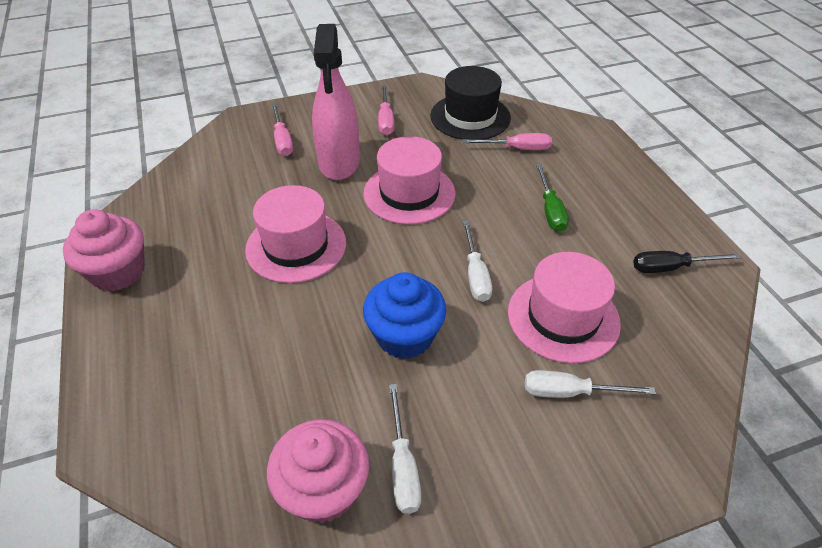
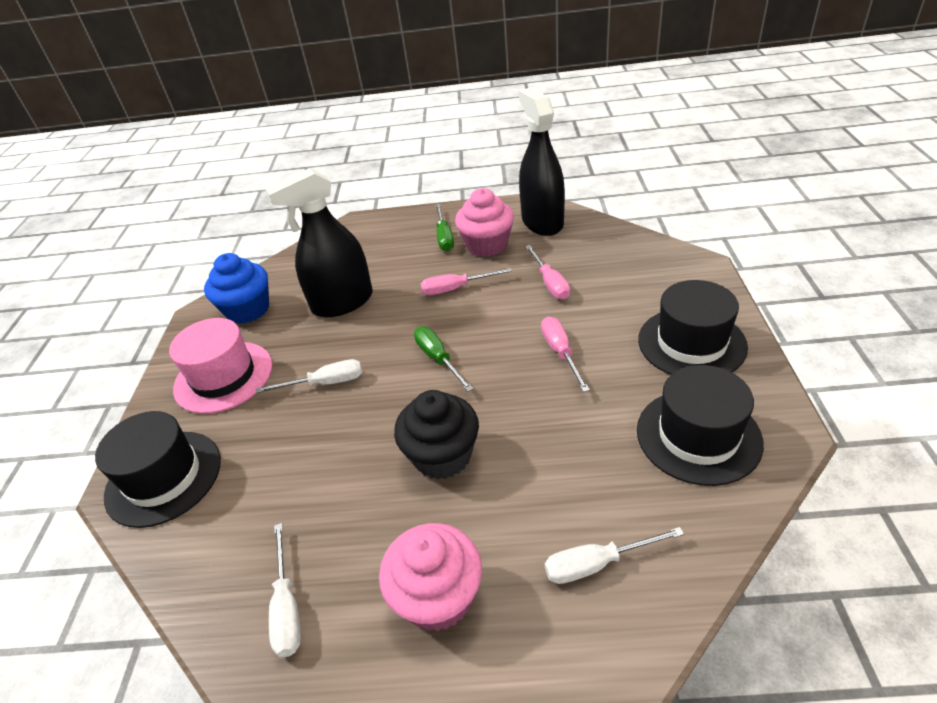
black cupcake: none = 0 -> [394,390,479,480] = 1
black hat: [430,66,511,140] = 1 -> [95,411,221,528] [637,365,764,486] [638,280,748,375] = 3
black screwdriver: [633,251,741,273] = 1 -> none = 0
black spray bottle: none = 0 -> [266,168,373,317] [519,88,565,236] = 2
green screwdriver: [536,164,569,232] = 1 -> [414,326,474,392] [435,204,454,251] = 2
pink hat: [245,185,346,283] [364,136,456,224] [508,252,621,363] = 3 -> [169,318,272,414] = 1
pink spray bottle: [312,24,360,180] = 1 -> none = 0

